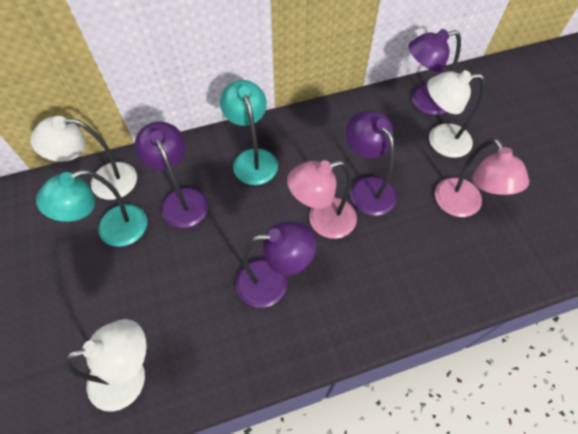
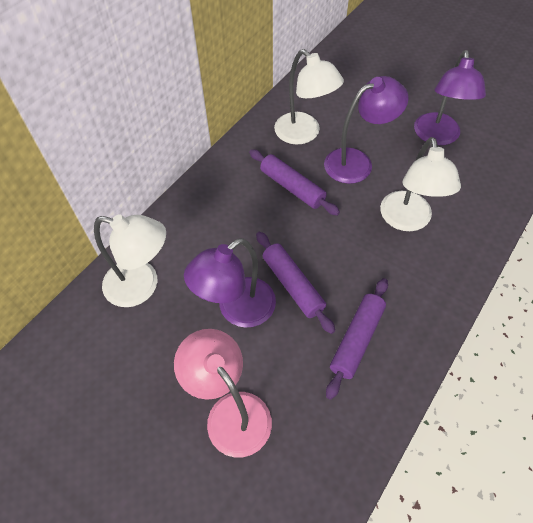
pink lamp: [287,160,357,239] [435,138,529,217] = 2 -> [174,329,272,458] = 1
purple lamp: [135,122,209,228] [236,221,316,308] [346,111,397,216] [408,29,461,115] = 4 -> [184,238,276,328] [324,76,409,184] [414,50,486,145] = 3
purple rolling pin: none = 0 -> [249,149,340,216] [256,232,335,334] [326,278,388,400] = 3
turquoise lamp: [36,170,147,247] [220,80,278,185] = 2 -> none = 0

